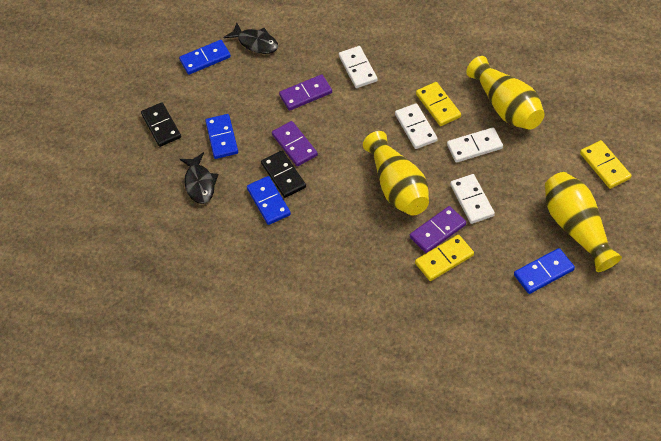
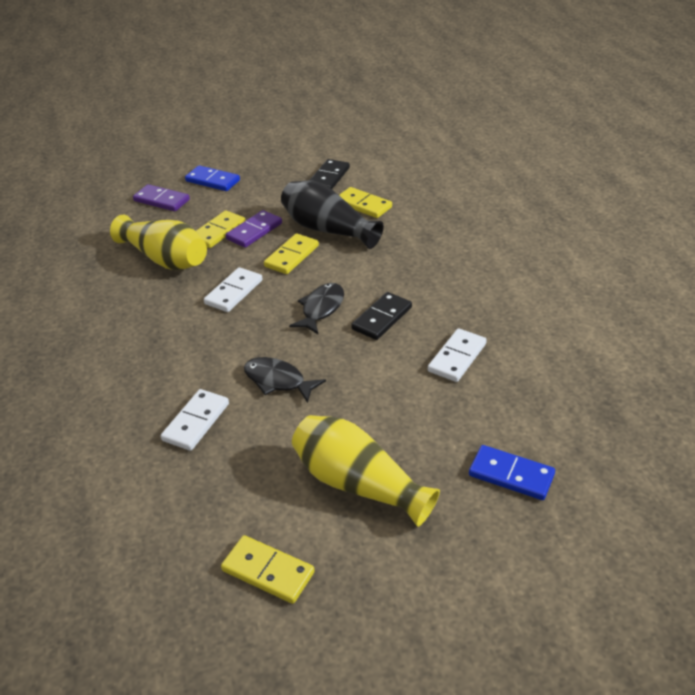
black vase: none = 0 -> [281,180,384,249] = 1
blue domino: [179,40,231,75] [205,114,238,159] [247,176,291,225] [514,248,575,294] = 4 -> [185,165,240,191] [469,445,555,500] = 2
purple domino: [272,121,318,166] [279,74,332,111] [410,206,466,253] = 3 -> [133,184,190,212] [225,210,282,248] = 2
white domino: [339,46,378,88] [395,103,438,149] [447,127,503,163] [450,174,495,224] = 4 -> [161,389,229,451] [204,267,262,312] [428,328,487,382] = 3
yellow domino: [415,235,474,281] [416,82,461,126] [580,140,631,189] = 3 -> [196,210,246,248] [221,535,315,604] [264,233,319,274] [339,187,392,218] = 4
yellow vase: [363,131,429,215] [466,56,544,130] [545,172,622,272] = 3 -> [110,215,207,270] [292,415,440,527] = 2

